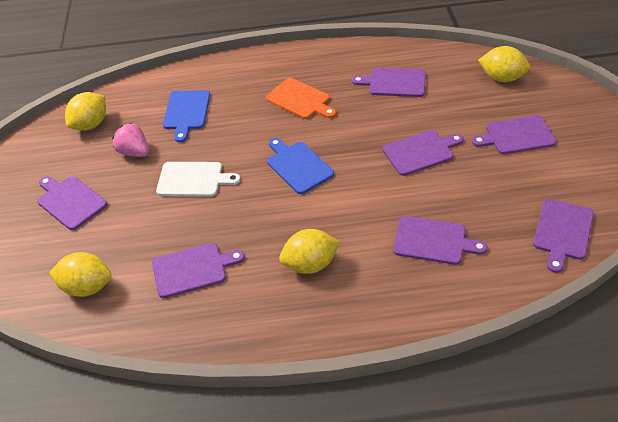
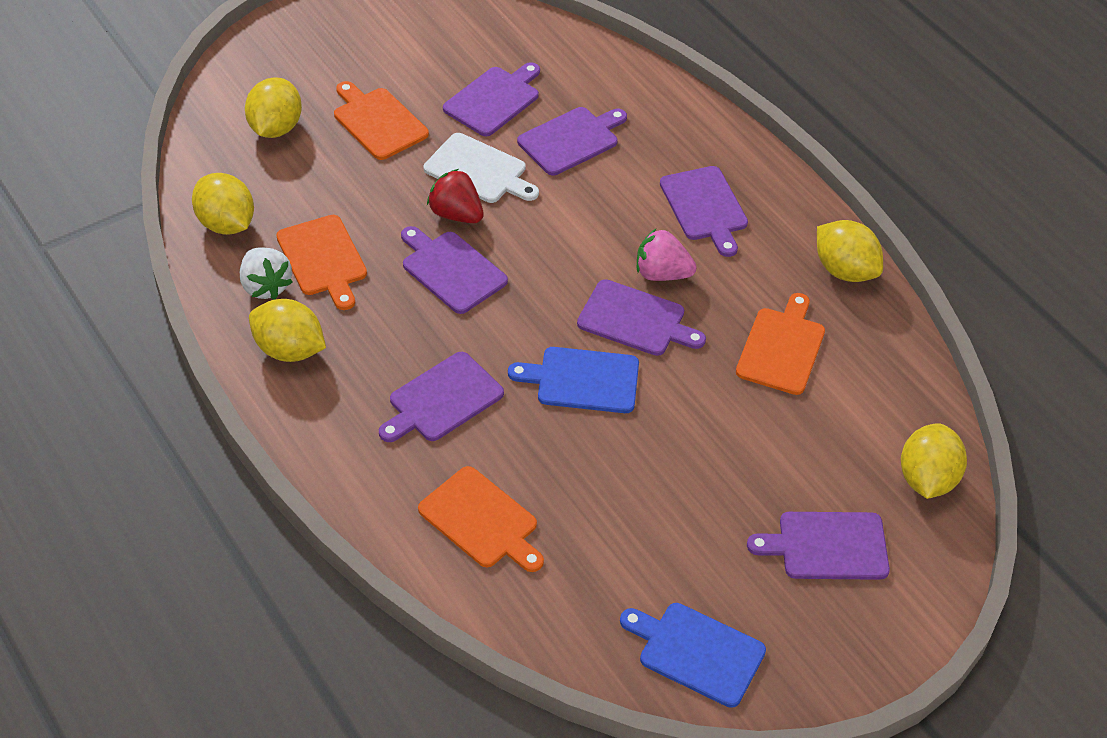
orange cutting board: [266,78,336,119] = 1 -> [276,215,367,310] [334,81,429,160] [418,466,544,572] [736,293,825,395] = 4
red strawberry: none = 0 -> [427,169,484,223] = 1
white strawberry: none = 0 -> [240,247,293,300] = 1
yellow lemon: [49,252,112,297] [65,92,106,130] [279,229,340,274] [478,46,530,82] = 4 -> [192,173,254,235] [245,77,302,138] [249,299,326,362] [817,220,883,282] [901,423,967,499] = 5

